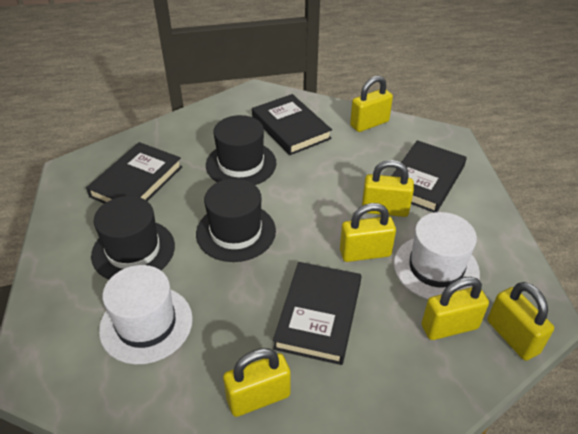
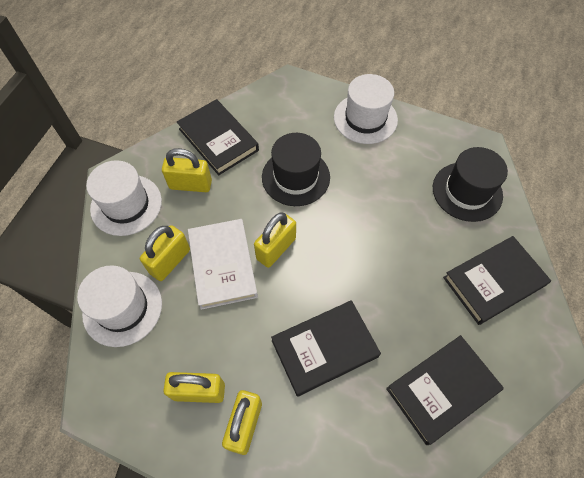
black hat: [91,196,175,279] [196,178,276,262] [206,115,277,185] = 3 -> [262,133,330,206] [433,147,508,222] = 2
white book: none = 0 -> [188,219,258,310] = 1
white hat: [99,265,193,364] [394,212,480,299] = 2 -> [77,265,162,347] [86,160,162,236] [334,74,398,144] = 3
yellow padlock: [223,348,291,417] [340,203,396,262] [350,76,393,132] [362,160,414,217] [422,277,489,340] [488,282,554,361] = 6 -> [140,225,190,281] [162,148,212,192] [163,372,225,403] [222,390,262,455] [254,213,296,268] = 5

